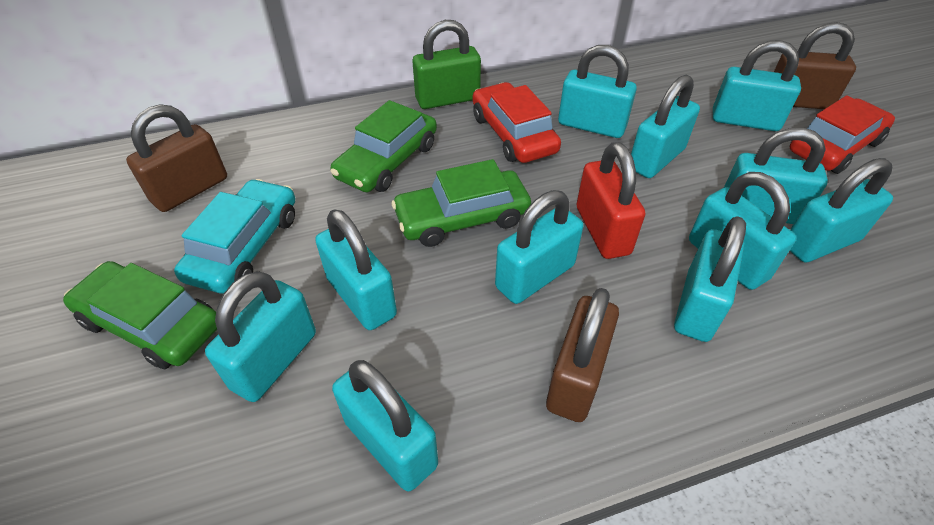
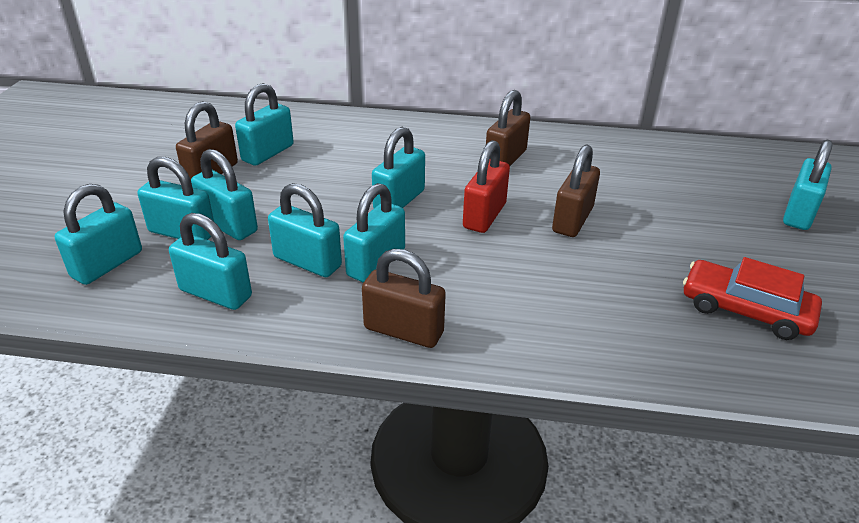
brown padlock: [126,104,227,212] [546,288,619,422] [774,22,856,109] = 3 -> [176,101,238,180] [362,249,446,348] [486,90,530,166] [552,144,600,237] = 4
green car: [63,261,217,369] [330,100,437,192] [391,159,531,247] = 3 -> none = 0
green padlock: [412,20,481,109] = 1 -> none = 0
red car: [473,82,561,163] [790,95,895,174] = 2 -> [683,257,822,340] = 1
turquoise car: [174,179,295,294] = 1 -> none = 0
turquoise padlock: [205,271,316,402] [315,209,397,330] [332,360,438,492] [495,190,583,304] [558,45,637,138] [631,75,700,178] [674,216,746,342] [689,172,796,290] [713,40,801,131] [724,128,828,224] [790,158,893,263] = 11 -> [55,184,142,285] [138,157,214,240] [169,213,252,310] [191,149,258,240] [235,83,294,166] [268,183,342,277] [343,183,405,283] [372,127,425,208] [783,140,832,230] = 9

